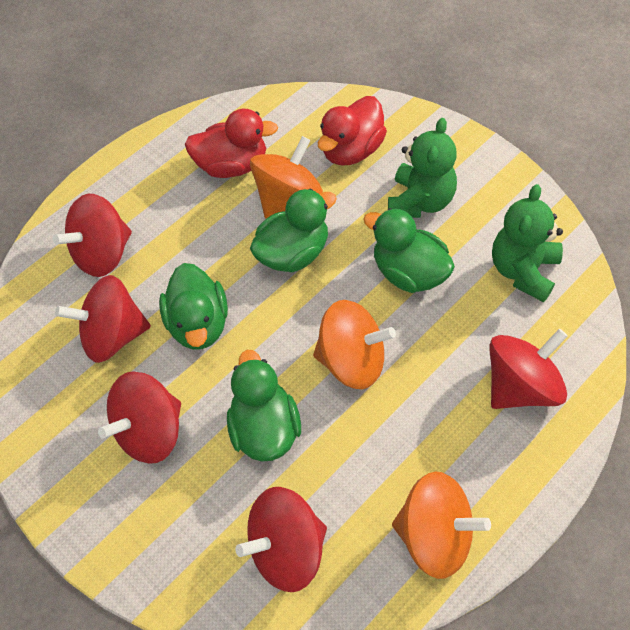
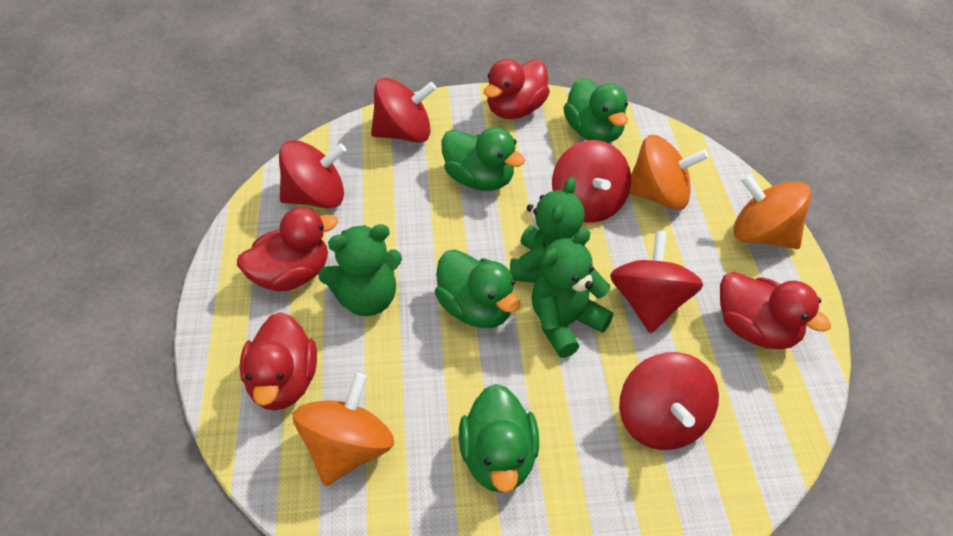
green teddy bear: [388,118,457,218] [492,184,563,302] = 2 -> [318,224,402,316] [510,177,585,283] [532,228,613,358] = 3
red duck: [185,109,278,178] [318,96,387,165] = 2 -> [237,208,338,292] [239,312,317,411] [484,59,550,119] [720,272,831,349] = 4

